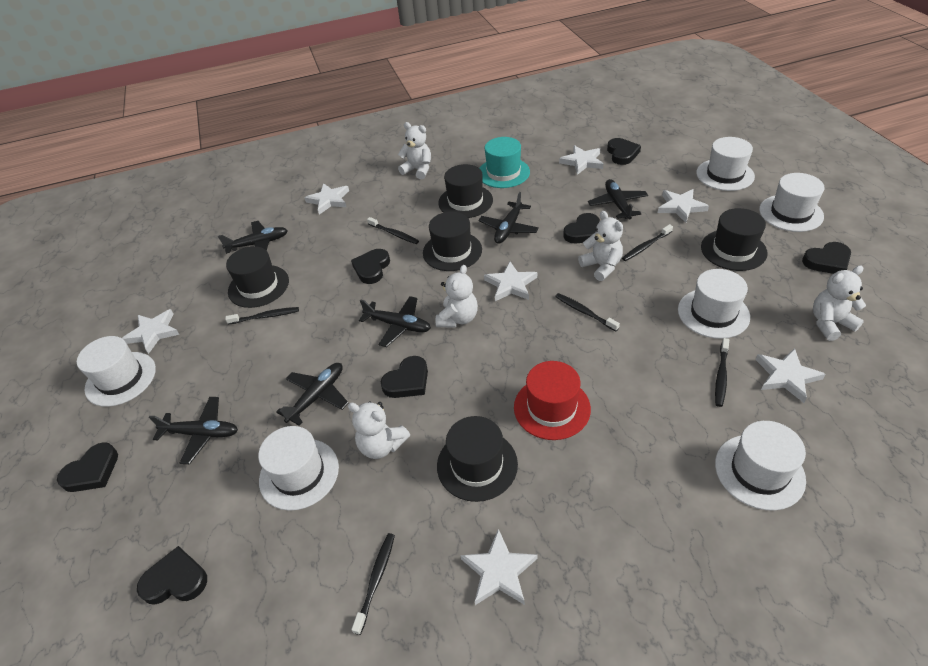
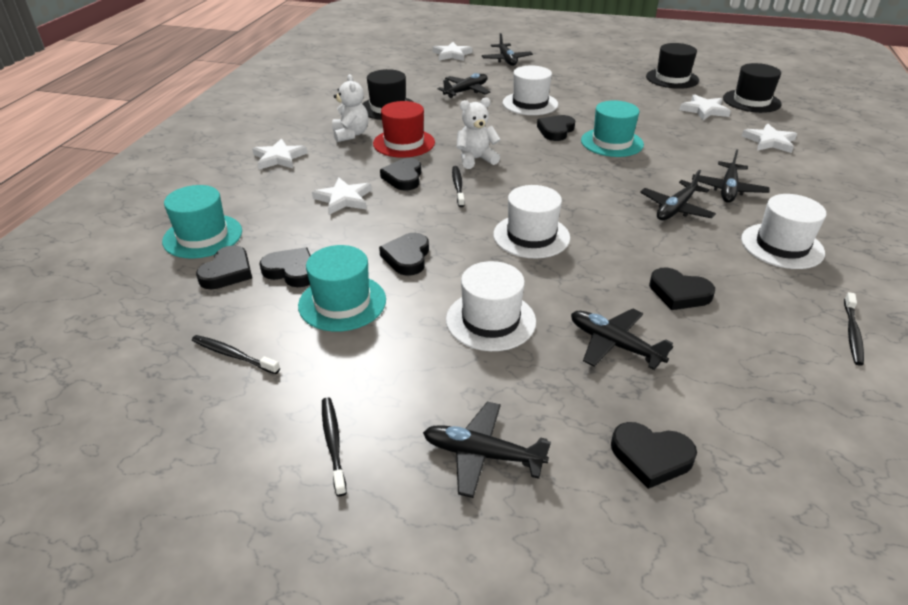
black hat: [226,246,289,308] [423,212,482,271] [437,416,518,502] [438,164,493,218] [701,208,768,271] = 5 -> [362,69,413,120] [646,43,699,89] [723,63,781,113] = 3
black toothbrush: [225,307,299,325] [351,533,395,635] [367,217,419,244] [555,293,620,331] [622,224,673,261] [715,338,729,407] = 6 -> [192,335,280,374] [322,397,347,496] [452,166,465,207] [844,292,864,366] = 4
turquoise hat: [479,137,530,188] = 1 -> [162,185,242,259] [298,245,386,331] [581,100,644,157] = 3
white hat: [77,336,156,407] [258,426,339,511] [678,269,750,339] [696,137,755,191] [715,421,806,511] [759,173,824,232] = 6 -> [446,261,536,351] [493,185,570,258] [503,65,558,115] [741,194,826,269] = 4
white star: [122,309,180,354] [304,183,349,215] [460,529,537,605] [484,262,537,301] [559,145,603,175] [658,189,709,223] [755,348,826,403] = 7 -> [252,139,307,170] [312,178,372,215] [433,42,473,61] [680,94,731,120] [742,123,797,153] = 5
white teddy bear: [348,401,410,459] [398,122,431,179] [436,265,478,328] [578,211,623,281] [813,265,866,341] = 5 -> [332,74,368,142] [457,97,501,169] = 2

